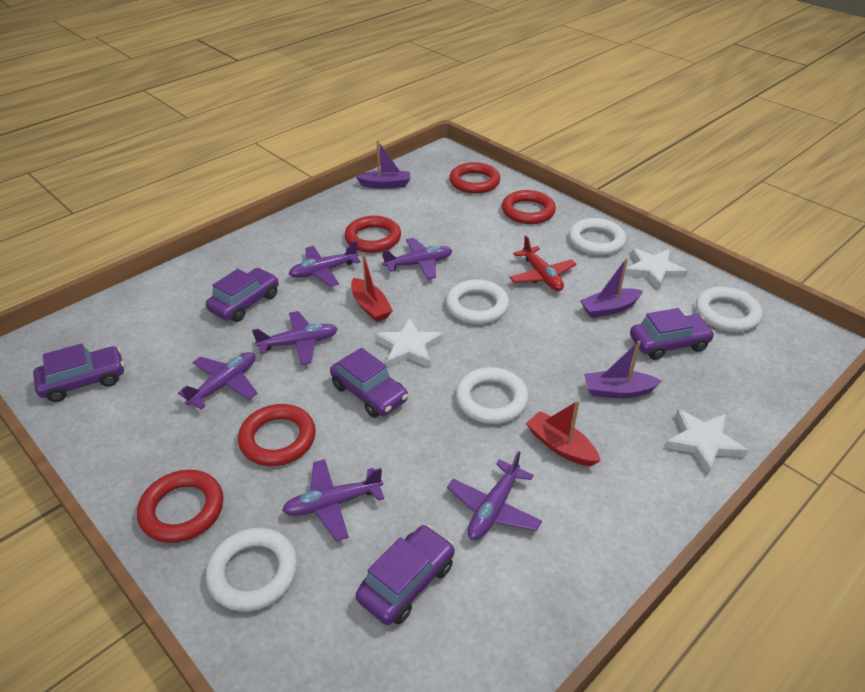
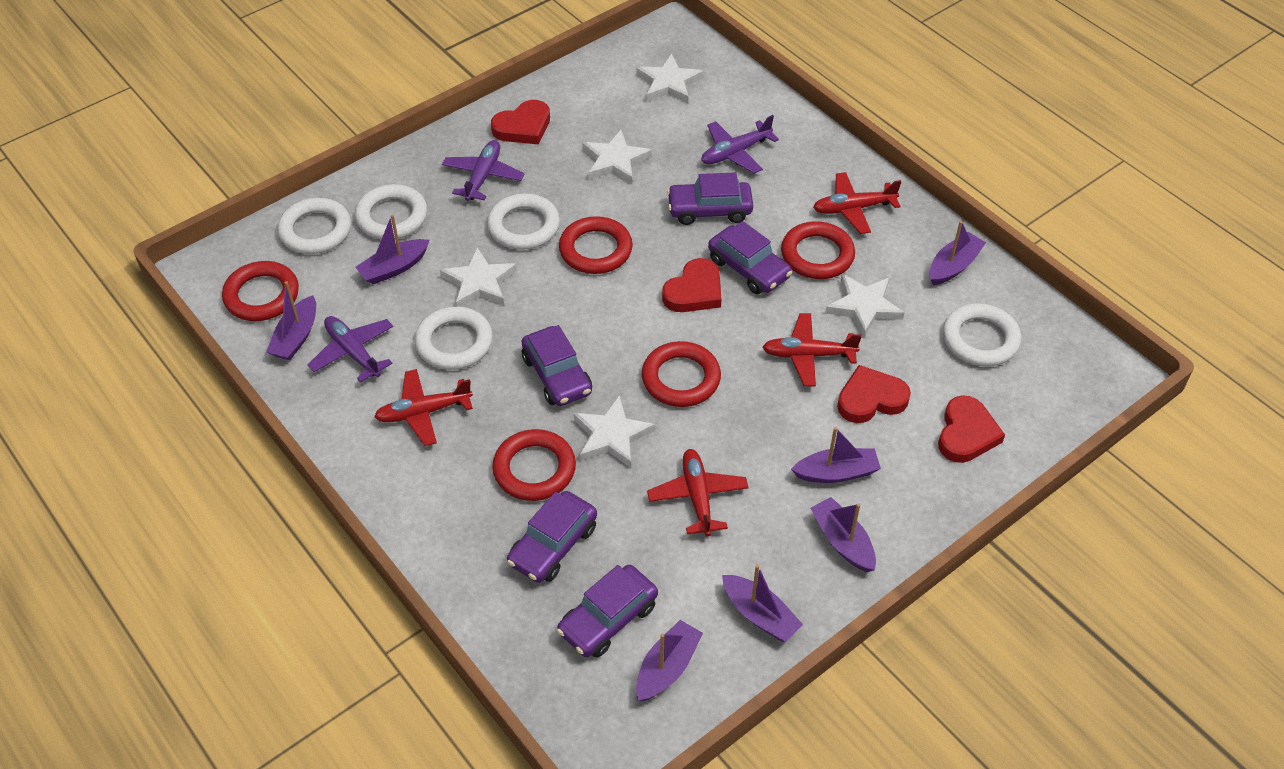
purple boat: [356,141,410,189] [580,258,643,318] [584,341,662,398] = 3 -> [266,281,316,360] [355,215,430,285] [636,620,703,701] [722,564,803,642] [791,427,881,483] [810,497,876,572] [930,221,986,285] = 7
purple plane: [178,352,258,409] [252,311,338,365] [282,459,384,541] [289,241,361,287] [382,238,453,280] [447,451,542,540] = 6 -> [308,316,393,383] [442,140,525,201] [701,115,779,174] = 3
red boat: [351,254,393,322] [526,400,601,466] = 2 -> none = 0
red heart: none = 0 -> [491,100,550,144] [662,258,722,312] [837,365,911,423] [938,395,1005,463] = 4
red plane: [509,236,577,291] = 1 -> [374,369,473,446] [647,449,749,537] [762,313,862,387] [813,172,901,234] = 4
white star: [375,318,443,368] [625,248,688,290] [664,409,748,475] = 3 -> [440,247,517,307] [574,395,655,468] [582,130,652,184] [636,54,703,103] [825,274,905,338] = 5

